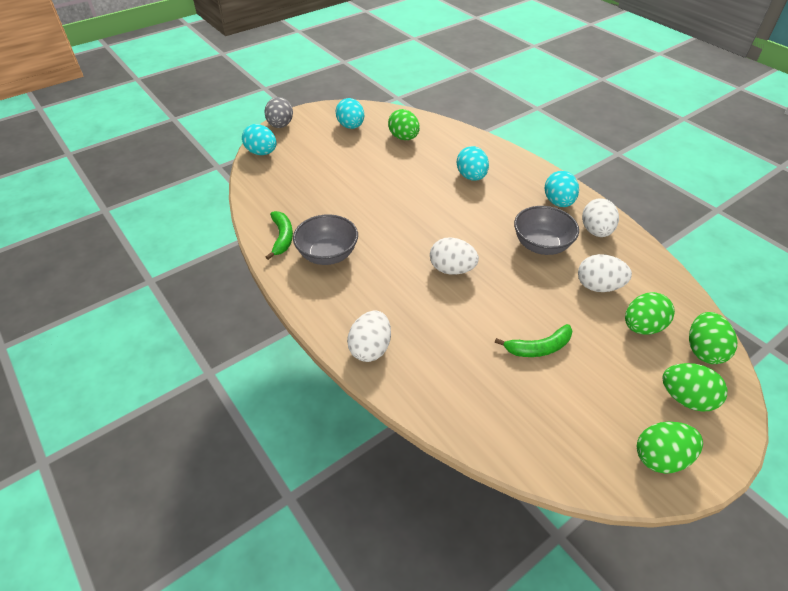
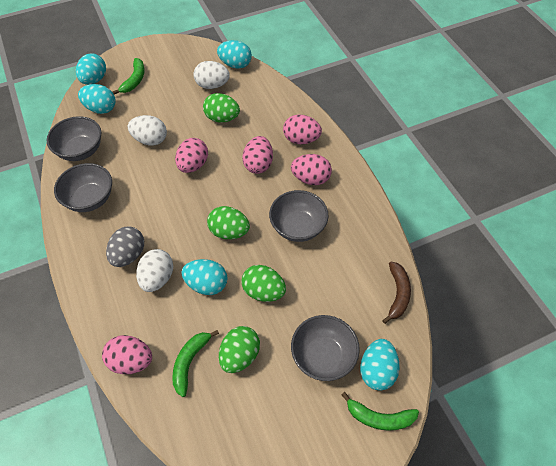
brown banana: none = 0 -> [382,261,411,324] = 1
green banana: [266,211,293,260] [495,324,572,357] = 2 -> [112,58,145,94] [172,330,219,397] [341,392,419,431] = 3
green egg: [388,109,420,140] [625,292,675,335] [637,422,703,474] [662,363,727,411] [689,312,738,364] = 5 -> [203,93,240,122] [207,206,250,239] [219,326,260,373] [241,265,286,302] = 4
grey bowl: [293,214,358,265] [514,206,579,255] = 2 -> [46,116,101,161] [54,163,112,212] [269,190,329,242] [291,315,360,381] = 4
pink egg: none = 0 -> [102,335,152,374] [175,138,208,173] [242,136,273,174] [283,114,322,144] [291,154,332,185] = 5
turquoise egg: [242,124,277,155] [336,98,364,129] [457,146,489,181] [545,171,579,207] = 4 -> [76,53,106,85] [78,84,115,114] [181,259,228,295] [217,40,252,68] [360,339,400,391] = 5
white egg: [347,310,391,362] [430,237,479,275] [578,254,632,292] [582,198,619,237] = 4 -> [128,115,167,146] [136,249,173,292] [193,61,230,89] = 3

